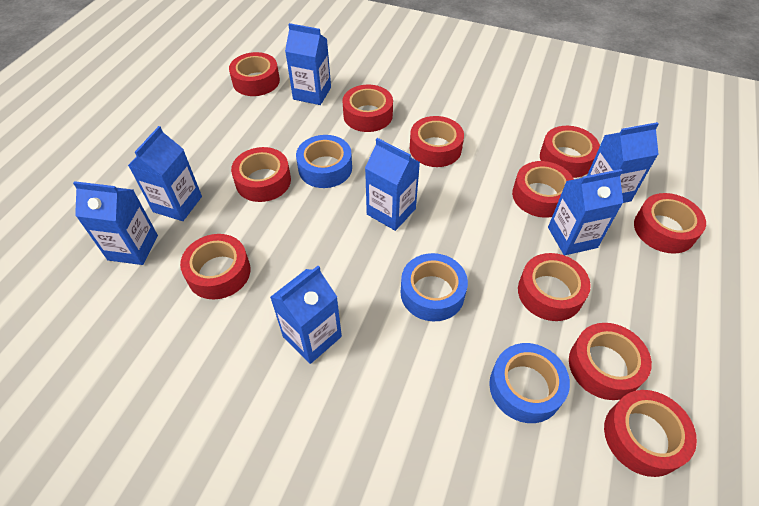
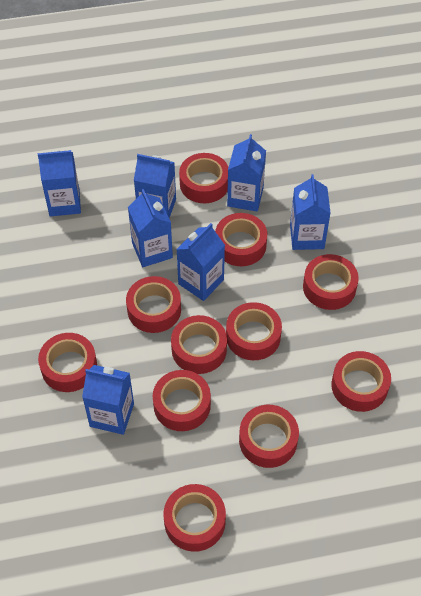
blue tape: [296,135,352,188] [401,253,468,322] [489,343,570,423] = 3 -> none = 0

